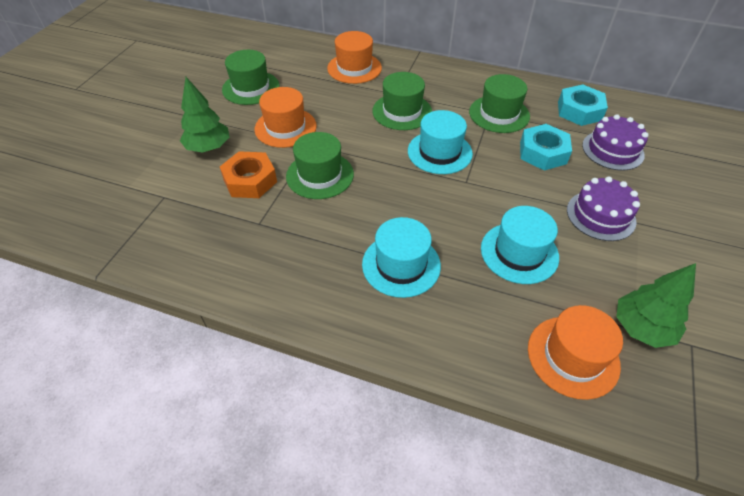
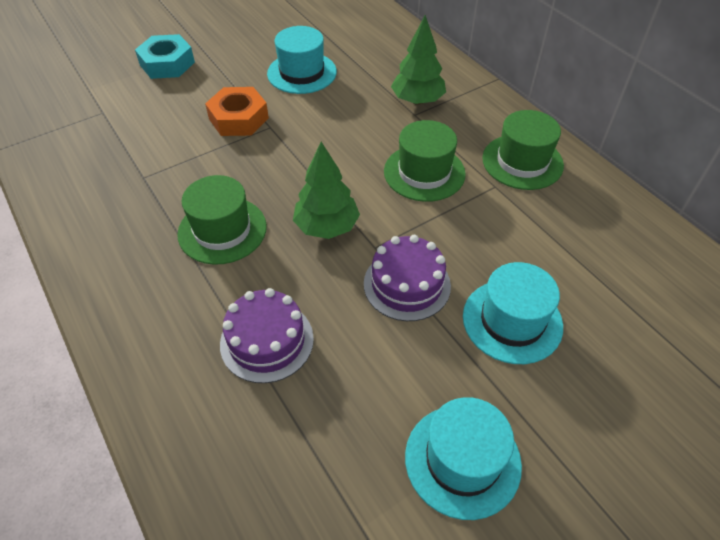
green hat: [222,50,280,105] [286,132,354,199] [372,72,432,130] [469,74,530,133] = 4 -> [177,175,267,265] [384,120,466,202] [482,110,564,190] = 3
orange hat: [255,87,317,148] [327,31,382,84] [528,305,623,400] = 3 -> none = 0
turquoise nut: [520,124,572,170] [558,85,608,126] = 2 -> [135,34,195,79] = 1

